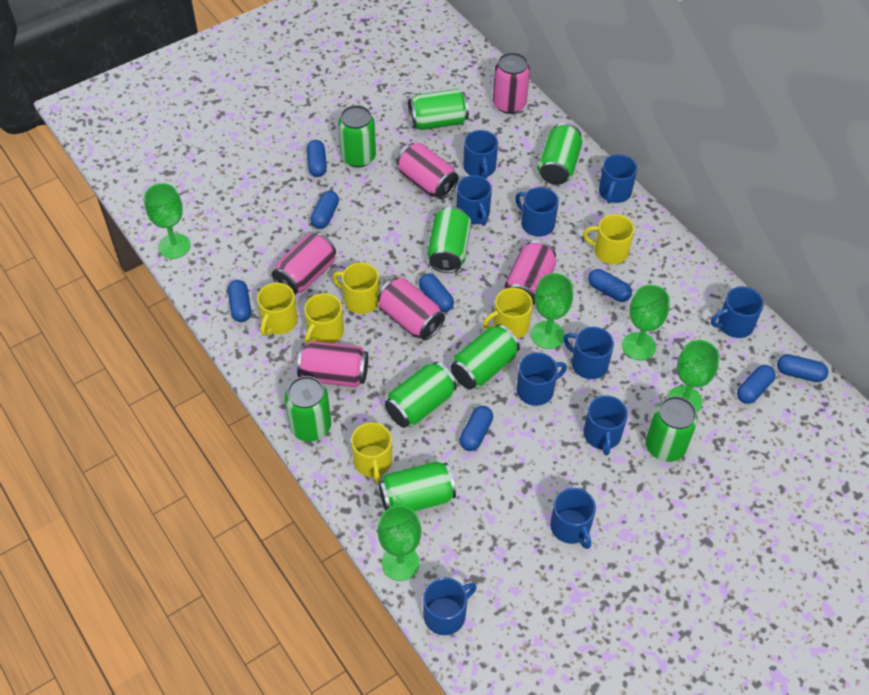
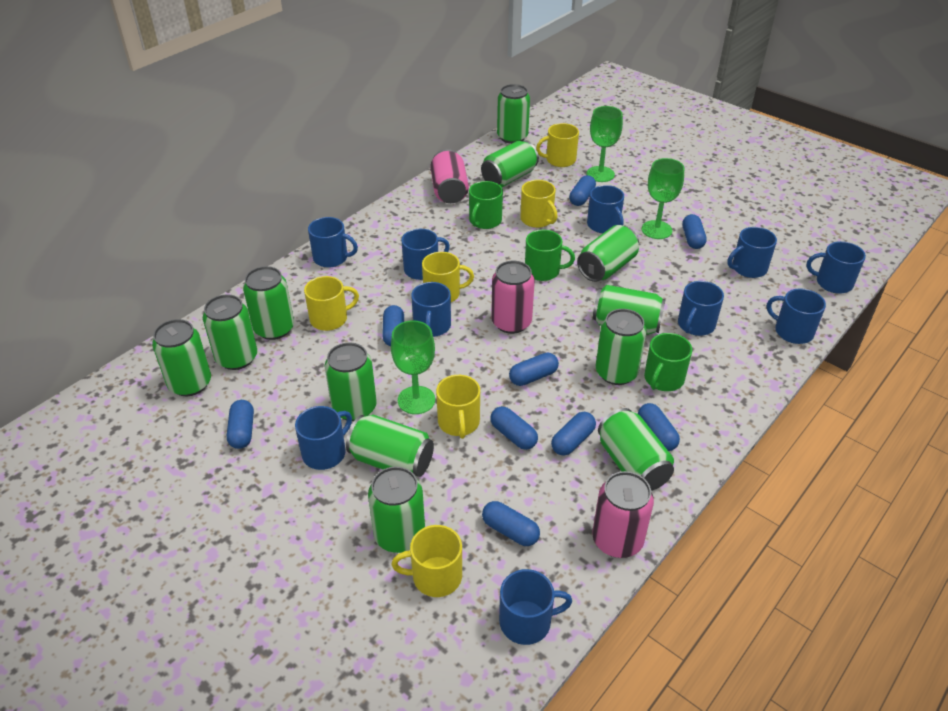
blue capsule: [228,280,251,322] [307,140,327,177] [311,191,339,229] [419,273,454,312] [460,406,493,451] [588,269,632,302] [737,365,776,404] [777,354,828,382] = 8 -> [227,400,254,449] [382,305,404,346] [482,501,540,546] [490,406,538,450] [509,353,559,386] [551,412,596,456] [569,175,596,206] [638,403,680,451] [682,214,707,249] = 9
green can: [285,376,331,442] [338,105,376,168] [378,461,456,512] [385,362,457,428] [408,89,469,130] [428,207,471,273] [451,325,520,389] [538,123,582,185] [645,396,698,462] = 9 -> [152,319,211,396] [203,294,257,370] [243,266,294,340] [325,342,377,421] [346,415,434,477] [368,467,425,553] [481,141,539,187] [497,84,530,144] [577,225,639,282] [593,285,666,335] [596,309,647,385] [598,408,674,491] = 12
green goblet: [144,183,191,259] [378,505,422,581] [531,273,573,349] [622,285,670,360] [668,340,720,413] = 5 -> [391,320,435,414] [587,106,623,182] [642,158,684,239] = 3
green mug: none = 0 -> [469,181,503,229] [525,230,575,281] [644,333,692,391] = 3
pink can: [272,233,336,295] [297,341,368,387] [377,278,445,340] [397,143,459,199] [493,52,530,114] [504,240,556,305] = 6 -> [430,149,469,203] [491,261,535,334] [592,471,654,558] = 3

